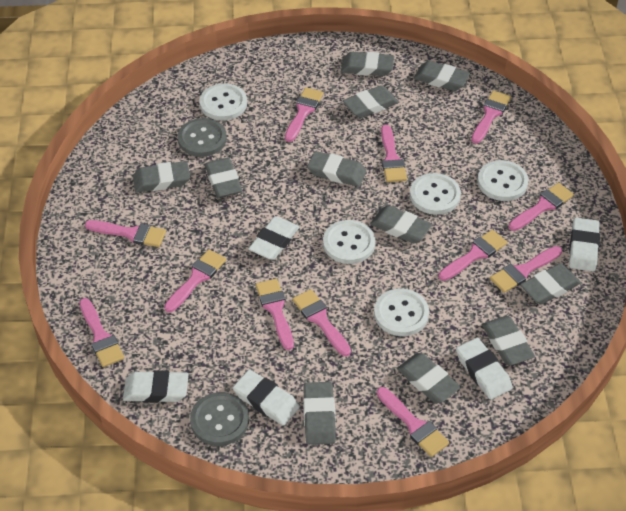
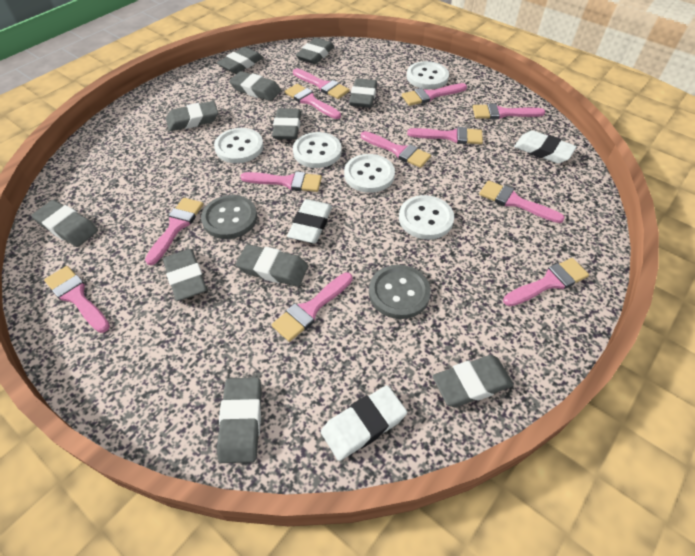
white eraser: [123,370,189,403] [233,370,300,426] [248,216,299,260] [456,338,513,400] [569,217,600,271] = 5 -> [287,199,332,243] [321,385,407,461] [514,130,577,164] = 3

